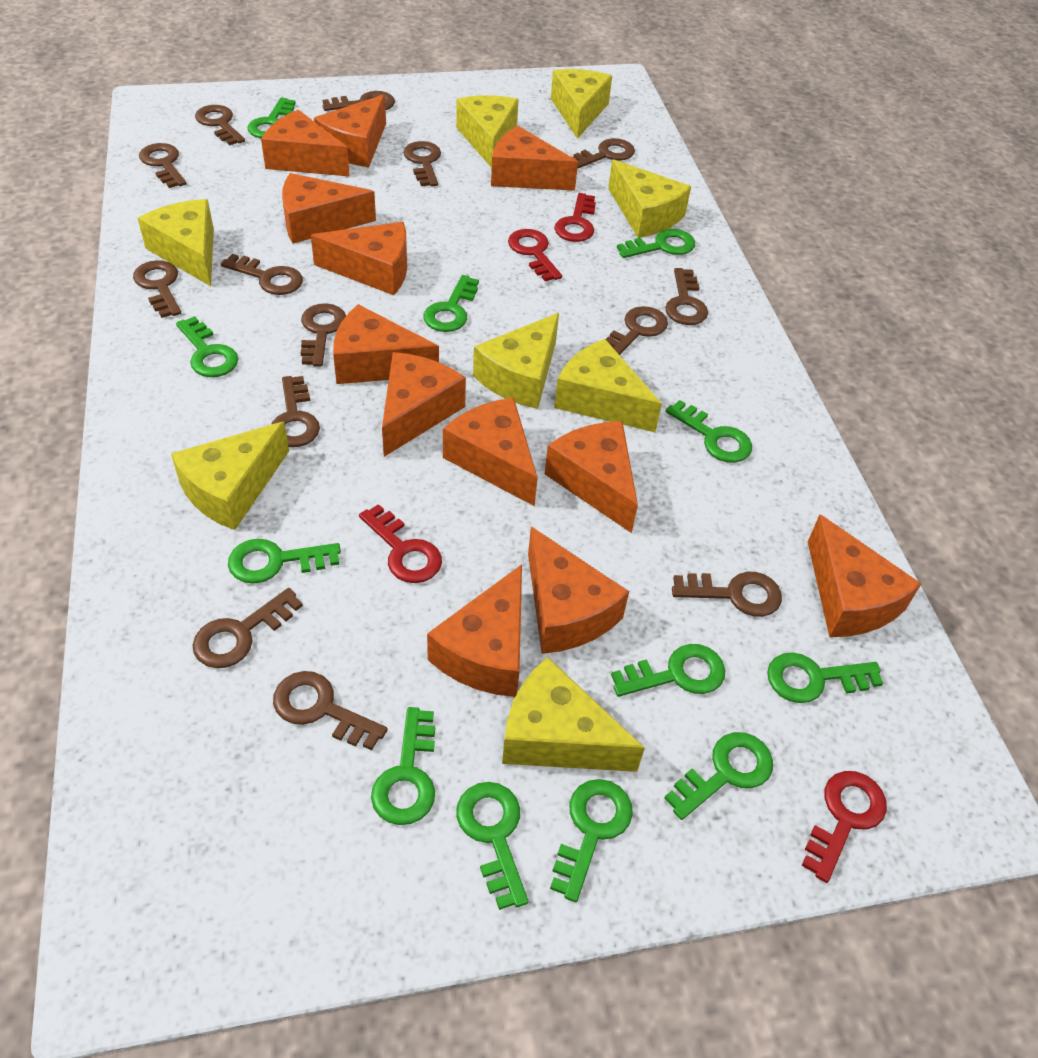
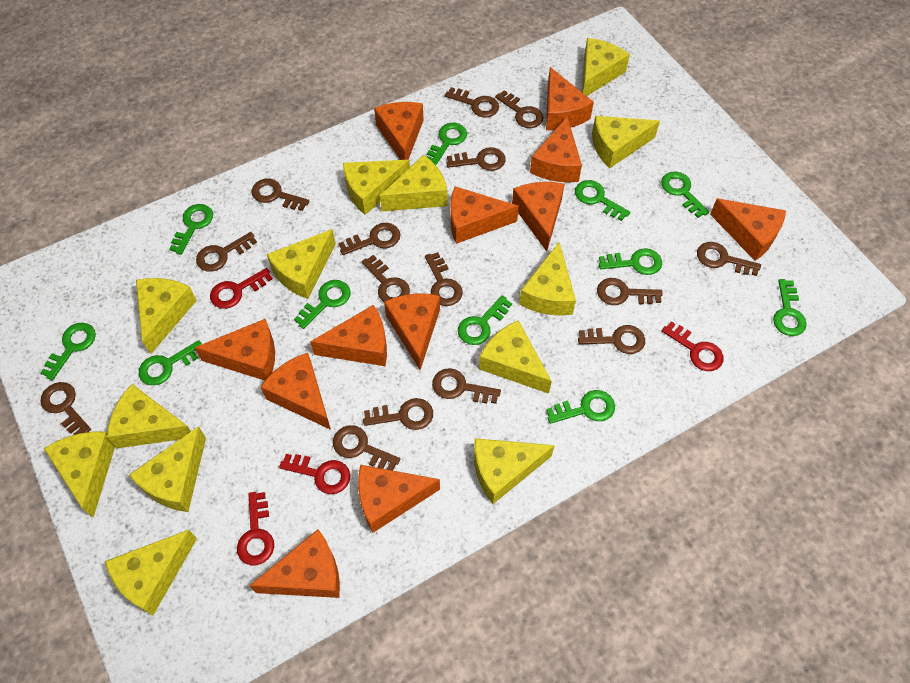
brown key: [133,260,181,318] [139,143,186,188] [193,588,303,668] [195,105,245,146] [221,254,303,295] [271,376,320,447] [273,671,388,750] [301,303,346,367] [323,91,395,111] [403,141,441,186] [572,138,635,169] [606,306,668,355] [665,268,708,325] [672,572,782,617] = 14 -> [40,382,91,435] [196,232,257,272] [251,179,309,211] [333,425,400,471] [339,223,400,255] [362,255,410,302] [363,398,433,430] [425,252,463,306] [432,368,501,404] [445,87,499,118] [446,147,506,171] [495,90,544,128] [578,325,645,354] [597,278,663,305] [697,242,761,276] = 15
green key: [176,316,238,377] [228,539,341,584] [248,97,296,138] [371,707,435,825] [423,275,479,332] [456,782,529,910] [550,779,633,902] [611,644,725,697] [617,229,695,258] [664,732,773,820] [666,400,752,463] [767,652,883,703] = 12 -> [40,323,96,380] [139,340,202,385] [169,204,213,255] [294,280,350,329] [426,123,467,165] [458,295,512,345] [546,390,615,424] [575,180,630,221] [599,248,662,275] [661,172,709,218] [773,279,807,336] = 11
yellow cheese: [138,199,214,286] [171,422,289,530] [456,95,519,168] [473,313,559,409] [502,657,645,772] [551,69,612,139] [554,339,662,432] [608,160,691,238] = 8 -> [44,432,115,518] [105,530,197,616] [107,384,191,448] [129,426,206,512] [136,278,197,354] [267,229,336,299] [343,160,410,215] [380,155,448,212] [474,438,555,504] [479,320,552,394] [519,242,576,316] [582,38,630,96] [592,116,660,169] = 13

